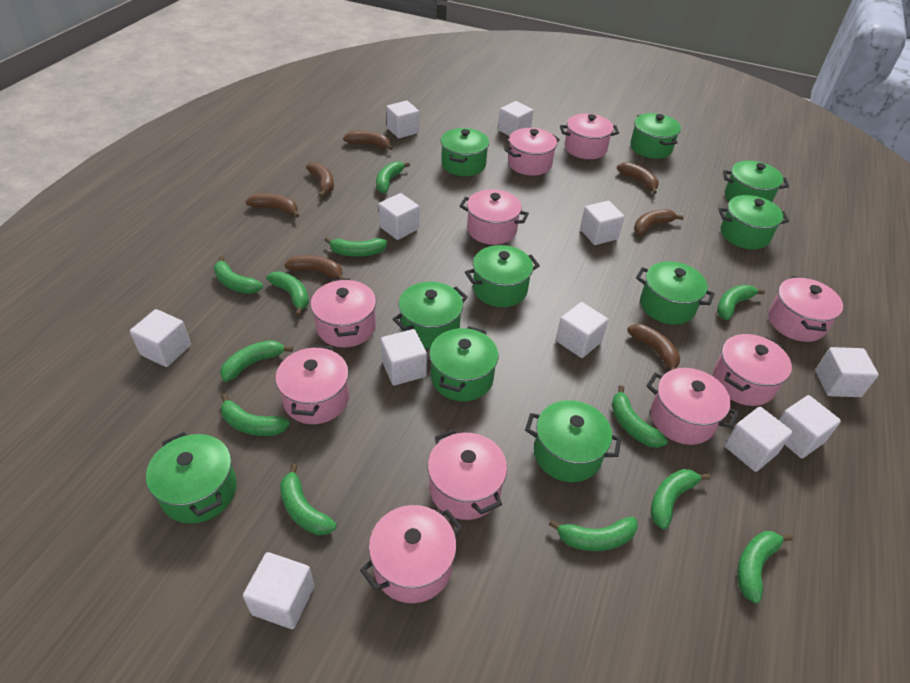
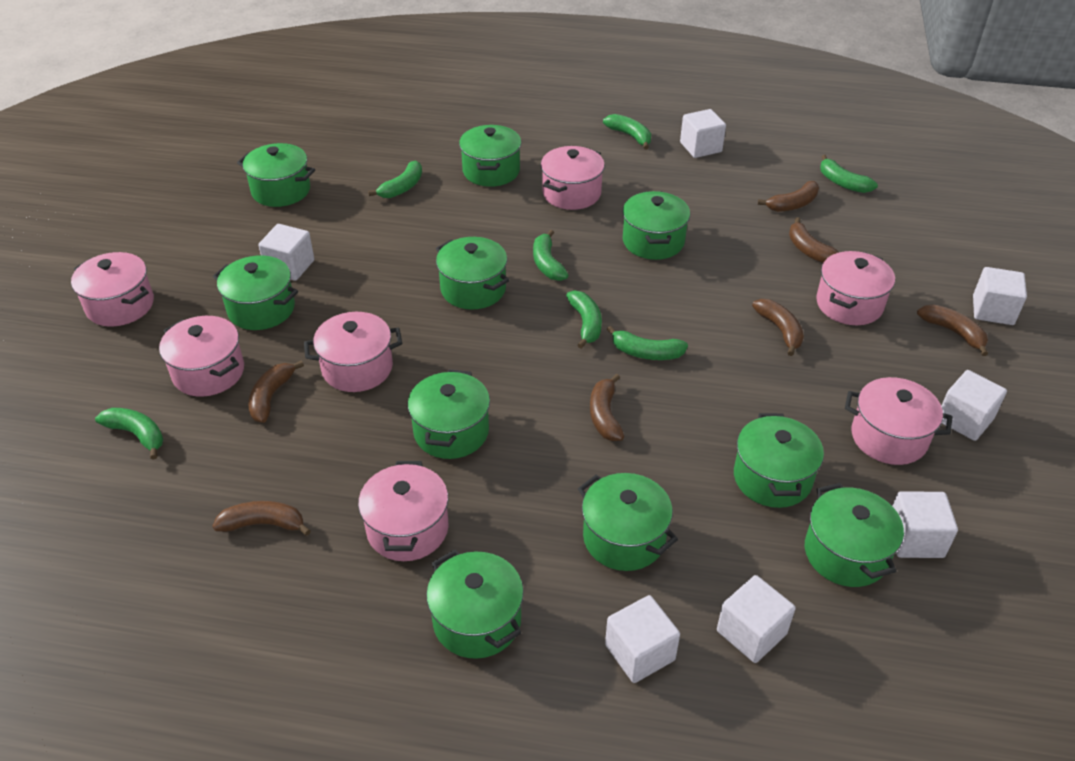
green banana: [214,256,263,294] [220,340,293,382] [221,394,290,436] [266,272,309,316] [280,464,337,535] [324,237,387,257] [376,161,410,193] [548,517,638,551] [612,385,667,448] [651,469,710,529] [717,285,765,320] [737,531,793,604] = 12 -> [95,408,163,460] [368,161,422,198] [533,230,568,281] [566,290,602,349] [603,114,651,149] [607,326,688,360] [820,155,878,193] = 7
pink pot: [276,345,349,424] [311,278,376,347] [360,505,463,603] [428,429,507,520] [459,189,529,245] [505,128,560,176] [560,113,619,159] [646,368,739,445] [713,334,792,406] [768,276,843,342] = 10 -> [71,252,154,327] [159,316,244,397] [304,312,402,392] [358,461,449,561] [541,146,605,210] [816,251,895,325] [845,377,952,465] = 7
white cube: [130,309,191,367] [243,552,314,629] [378,193,419,240] [381,329,427,386] [386,101,419,138] [498,101,533,136] [556,302,608,358] [580,201,624,245] [724,407,793,472] [779,395,841,458] [815,347,879,397] = 11 -> [258,224,314,281] [605,595,680,683] [680,109,726,158] [717,575,796,663] [893,491,958,558] [941,370,1007,441] [973,267,1027,325] = 7

